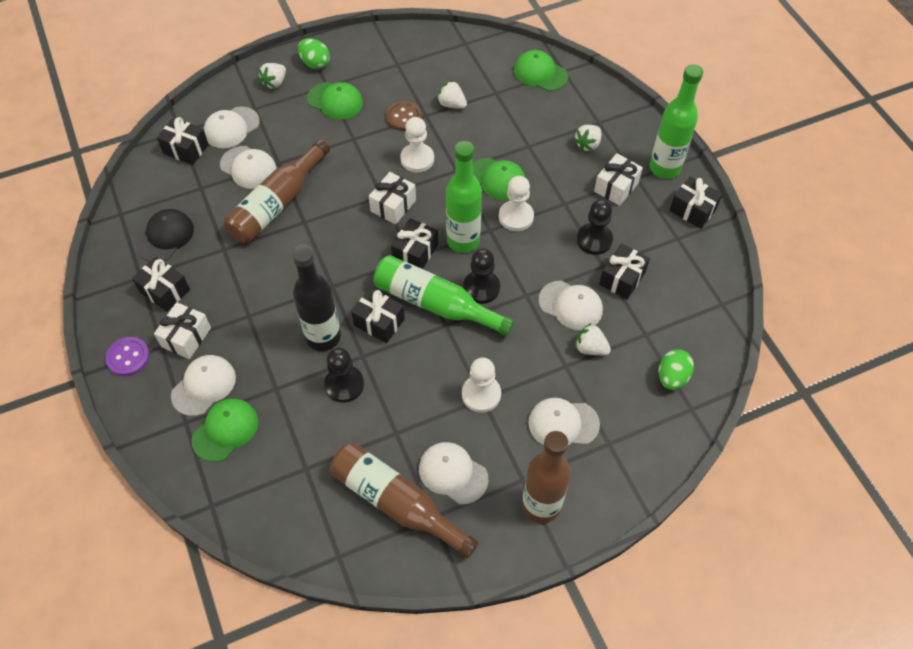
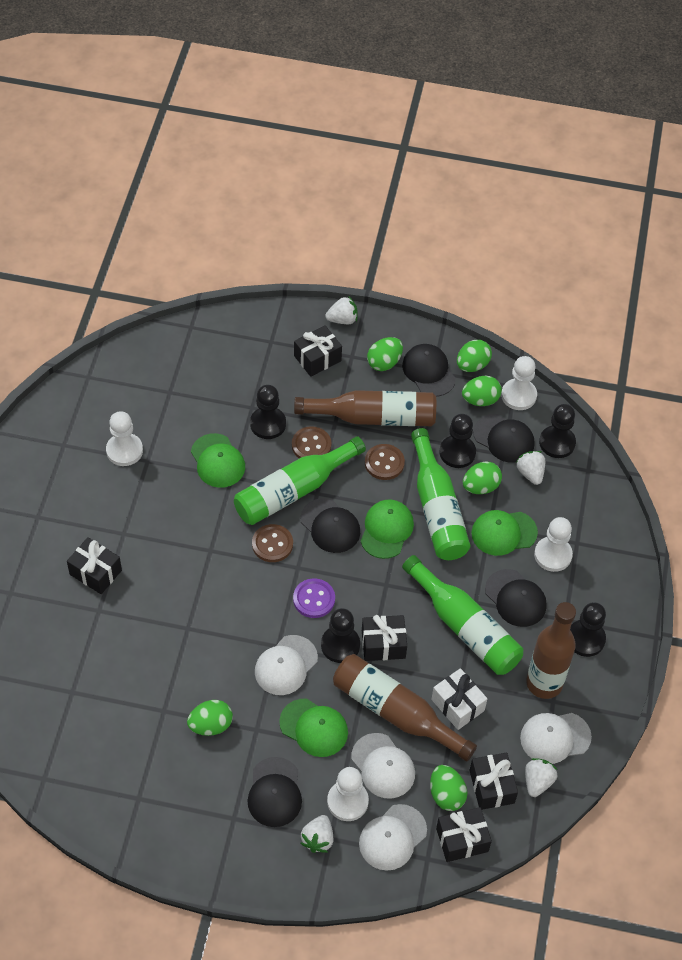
black bottle: [292,245,341,351] = 1 -> none = 0
black cap: [136,209,194,262] = 1 -> [248,757,302,827] [300,498,360,553] [402,344,456,397] [473,414,535,463] [485,569,547,627] = 5
black gift: [132,257,190,312] [157,117,209,165] [351,288,405,343] [391,218,438,269] [599,244,650,299] [669,176,722,229] = 6 -> [67,537,122,594] [294,325,342,377] [362,615,407,661] [436,807,492,862] [469,753,518,810] = 5
black pawn: [324,348,364,403] [463,248,500,304] [577,199,613,255] = 3 -> [250,385,286,439] [321,608,360,663] [439,414,476,468] [539,404,576,458] [570,602,606,657] = 5
brown button: [386,101,422,131] = 1 -> [252,524,293,562] [292,426,331,458] [365,444,405,480] = 3
green egg: [298,38,330,69] [659,349,694,390] = 2 -> [187,700,233,736] [367,337,403,371] [430,765,468,811] [457,340,492,372] [462,376,502,406] [463,461,502,494] = 6
white cap: [171,355,236,416] [204,106,260,148] [220,146,277,189] [419,442,488,504] [528,398,600,445] [539,281,603,330] = 6 -> [255,635,318,695] [351,733,415,799] [359,804,427,871] [520,713,592,764] = 4
white gift: [154,302,211,359] [369,172,416,225] [594,153,643,206] = 3 -> [431,668,487,730] = 1
white pawn: [400,117,434,172] [462,357,501,413] [499,176,534,231] = 3 -> [106,411,143,466] [327,767,369,821] [501,356,537,410] [534,517,573,572] = 4

